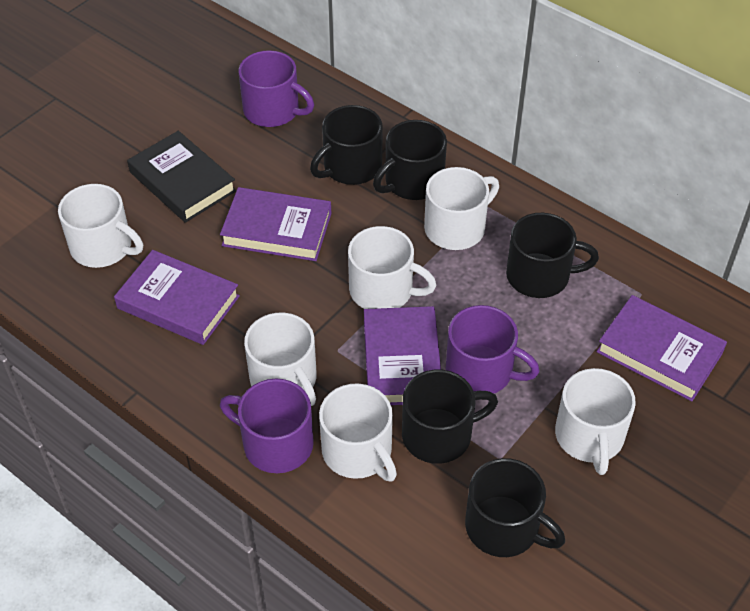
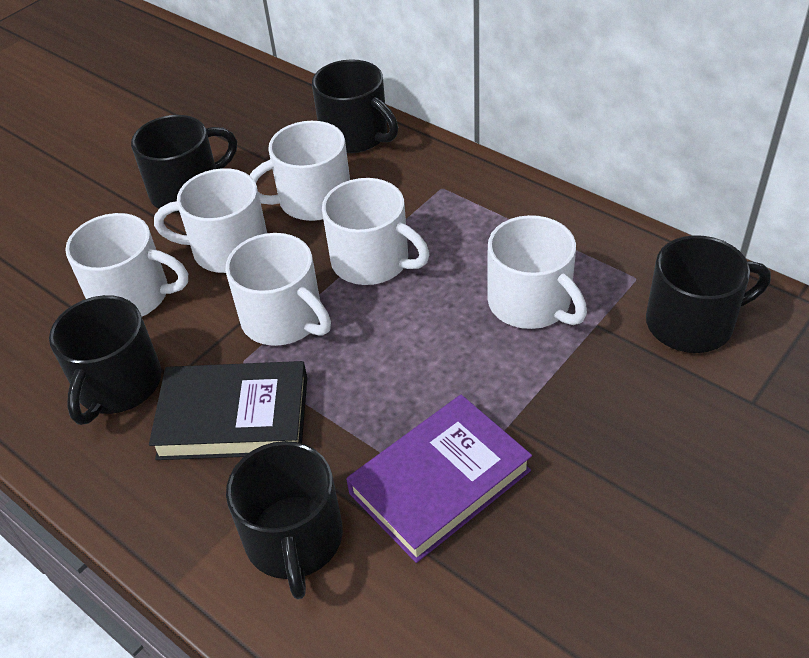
purple book: [114,250,240,345] [220,187,332,261] [364,306,441,405] [596,295,727,401] = 4 -> [346,395,532,563] = 1
purple mug: [220,379,314,473] [239,50,314,127] [446,305,540,394] = 3 -> none = 0

